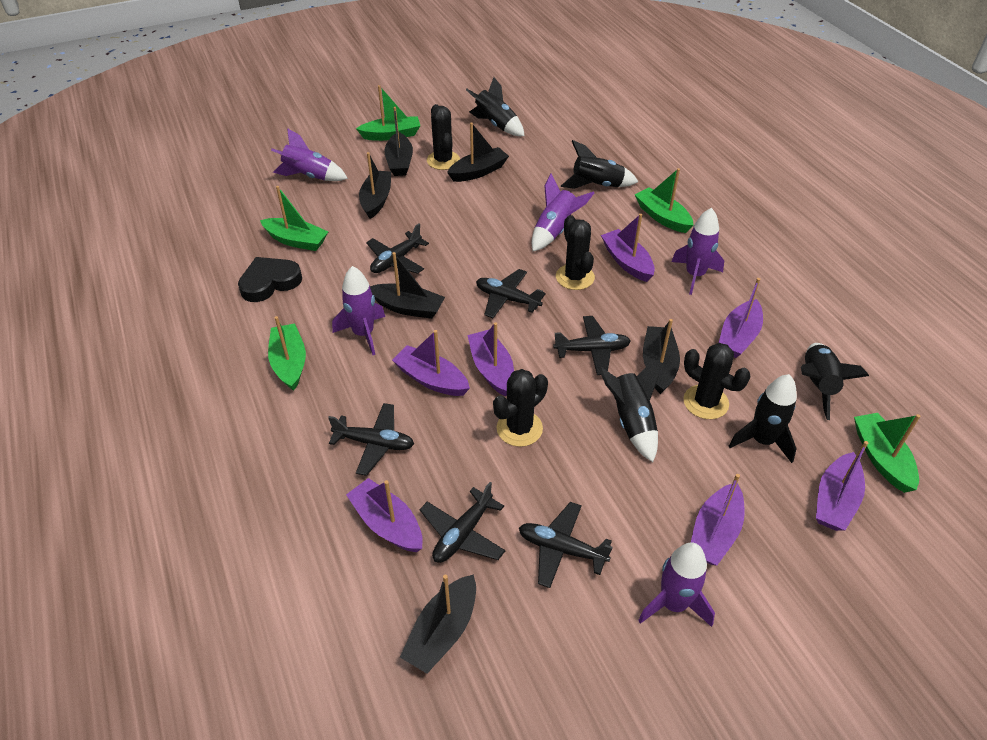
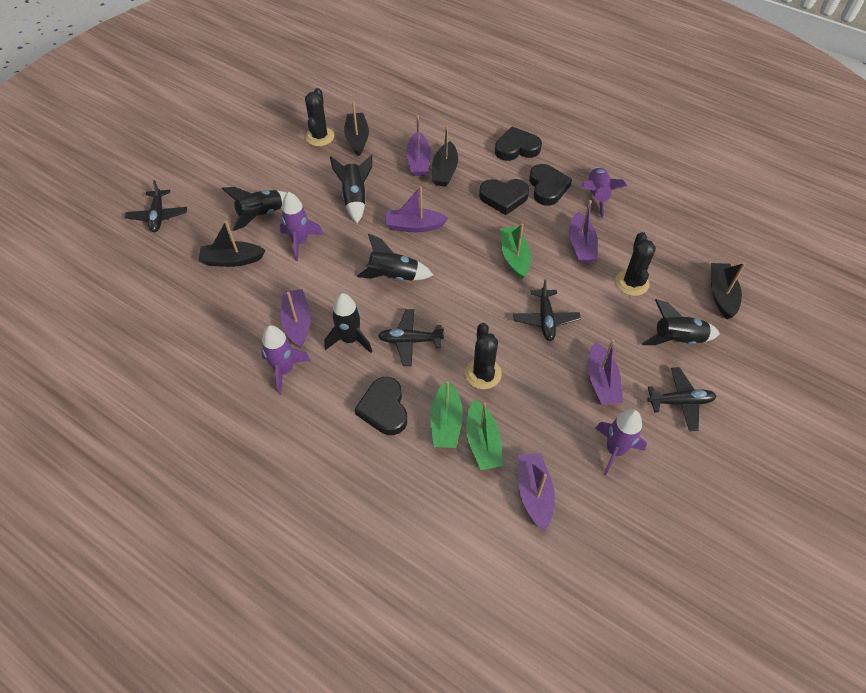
black boat: [359,152,391,219] [370,252,445,319] [384,107,413,176] [400,574,476,673] [447,122,509,182] [643,319,680,394] = 6 -> [199,220,265,267] [344,101,369,156] [432,125,458,187] [711,263,746,319] = 4
black cactus: [427,104,460,170] [493,369,548,447] [556,215,595,290] [683,343,751,419] = 4 -> [305,88,334,146] [465,323,502,389] [615,232,656,296] = 3
black heart: [238,257,302,302] = 1 -> [355,377,407,435] [479,179,529,215] [495,127,542,161] [529,164,572,206] = 4
black plane: [328,403,414,476] [366,224,429,274] [420,482,506,563] [476,269,546,318] [519,502,613,588] [553,316,631,375] = 6 -> [125,180,187,232] [378,309,444,366] [513,280,581,341] [647,367,716,431] = 4
green boat: [260,186,328,251] [268,316,306,391] [356,85,420,141] [635,168,693,233] [854,413,920,493] = 5 -> [430,380,463,448] [466,399,503,470] [500,223,531,280] = 3
purple boat: [346,478,423,552] [392,330,470,396] [467,322,514,397] [601,214,655,282] [691,474,745,565] [719,278,763,358] [816,441,868,531] = 7 -> [281,289,311,348] [385,186,448,232] [406,116,431,176] [518,453,555,531] [569,200,598,263] [587,340,623,405] = 6
purple rocket: [271,128,348,181] [332,266,385,355] [532,173,594,251] [638,543,715,627] [671,208,724,295] = 5 -> [261,325,311,395] [280,192,324,261] [582,167,627,219] [595,409,647,476] = 4

